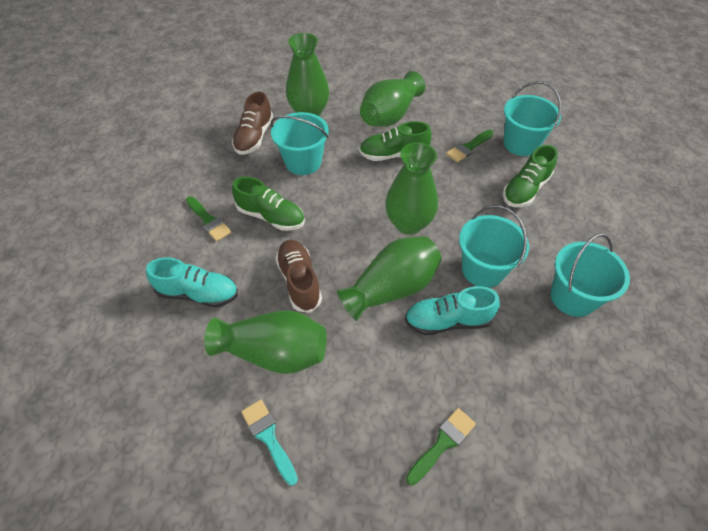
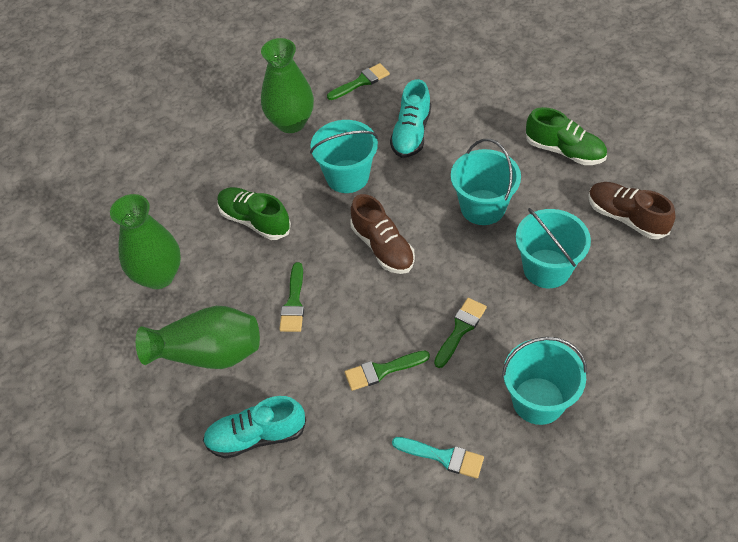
green brush: [186,196,231,242] [406,408,476,485] [446,130,493,162] = 3 -> [279,262,304,332] [327,63,390,100] [345,350,430,391] [434,298,487,368] = 4
green shoe: [232,176,305,231] [359,121,432,161] [503,145,558,207] = 3 -> [218,187,291,240] [526,107,607,165] = 2
green vase: [204,310,327,374] [286,33,329,117] [337,236,442,321] [360,71,425,127] [385,142,438,235] = 5 -> [110,194,181,289] [136,306,260,369] [261,38,314,133] = 3

